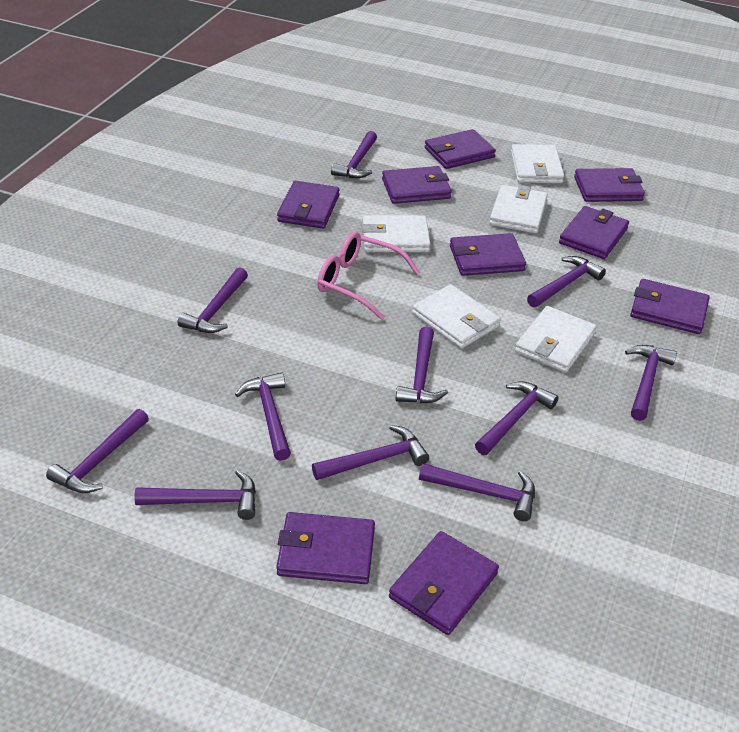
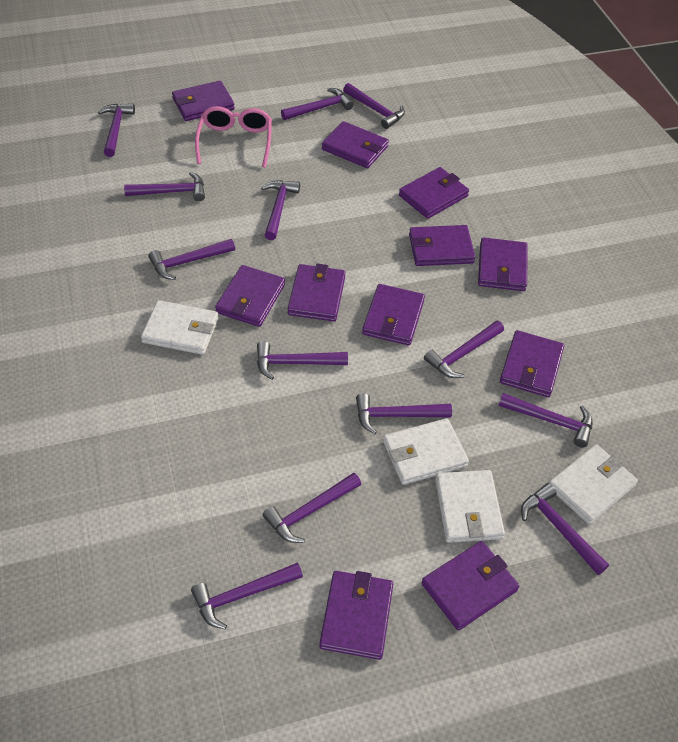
purple hammer: [46,409,149,493] [134,470,256,520] [178,267,248,333] [235,372,291,461] [312,425,429,480] [331,131,377,178] [395,327,448,403] [419,463,535,521] [475,381,559,455] [527,256,606,308] [625,345,677,421] = 11 -> [98,104,135,157] [124,172,205,201] [149,239,235,280] [191,562,303,629] [257,341,348,380] [261,180,300,240] [263,473,361,543] [281,88,354,120] [343,83,405,129] [356,393,452,434] [424,320,504,378] [499,393,593,448] [521,483,609,575] = 13
purple wallet: [276,512,375,584] [277,181,340,229] [382,166,452,204] [389,531,499,635] [425,129,496,169] [450,233,526,276] [559,206,629,259] [574,168,645,202] [630,279,710,334] = 9 -> [172,81,235,121] [215,265,285,327] [288,264,346,321] [319,571,393,660] [322,121,389,168] [362,284,425,345] [399,167,469,219] [409,225,475,266] [421,541,519,630] [478,237,528,291] [500,330,564,397] = 11
white wallet: [362,215,431,252] [412,284,501,349] [489,185,548,233] [511,144,564,183] [515,306,596,373] = 5 -> [141,300,219,355] [383,418,469,485] [435,470,505,543] [549,444,638,524] = 4

